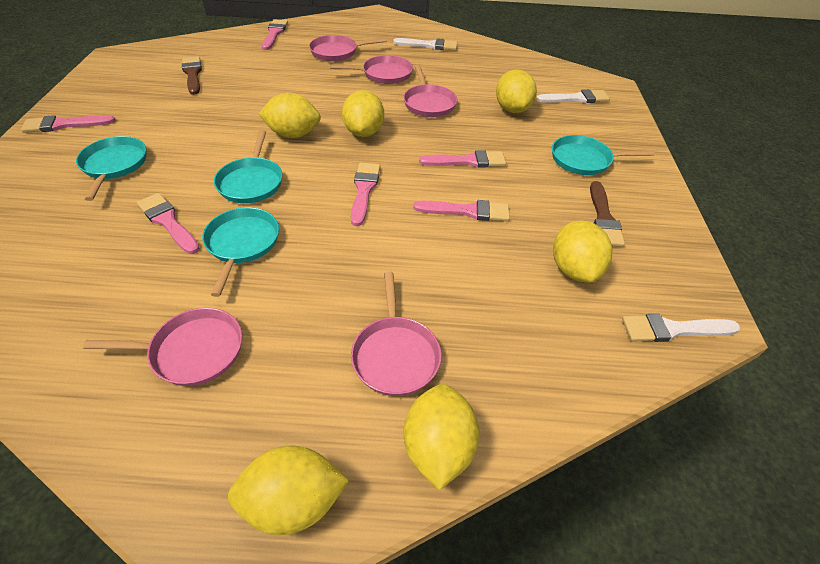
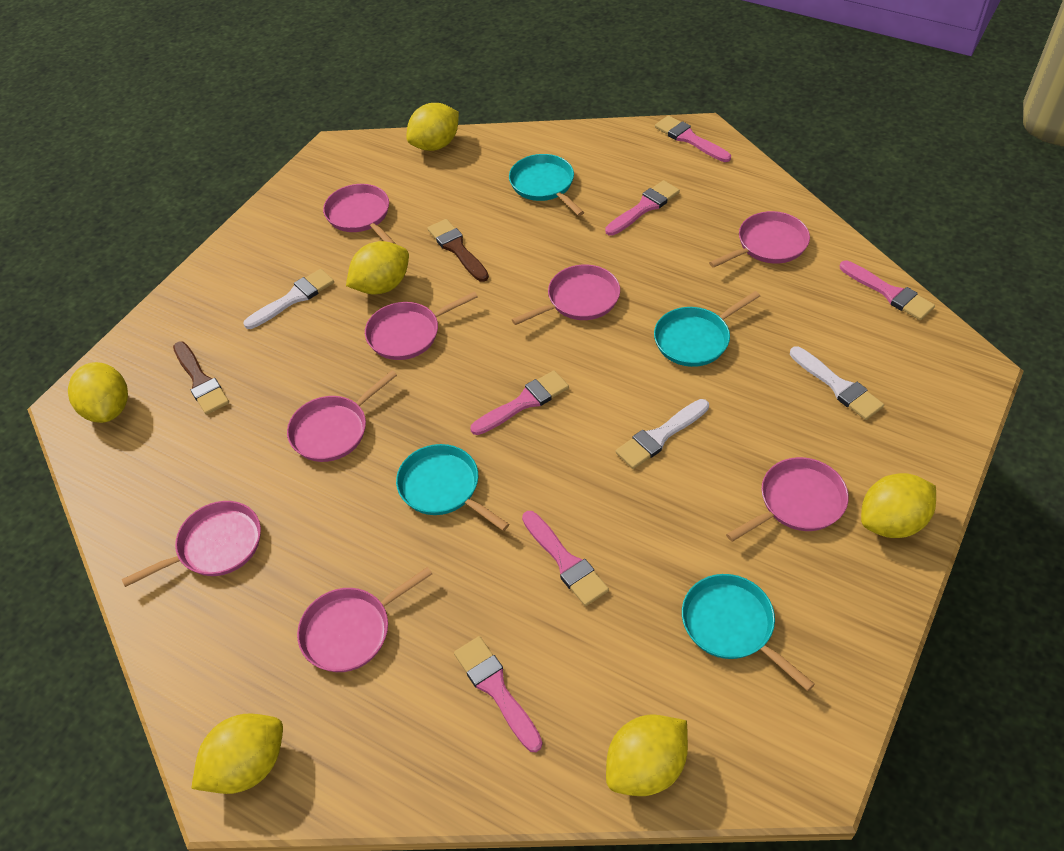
pink pan: [83,308,242,386] [309,35,387,61] [330,55,413,84] [351,272,441,396] [403,65,457,117] = 5 -> [122,501,261,587] [287,370,397,462] [297,567,432,672] [323,184,395,244] [365,291,478,360] [512,264,620,325] [709,211,810,268] [726,457,849,542] = 8

